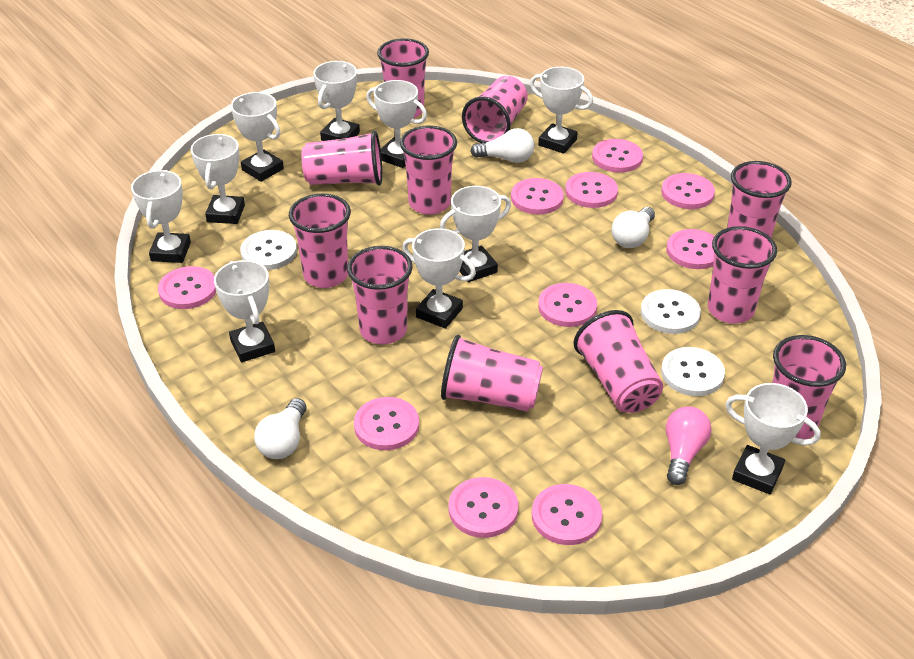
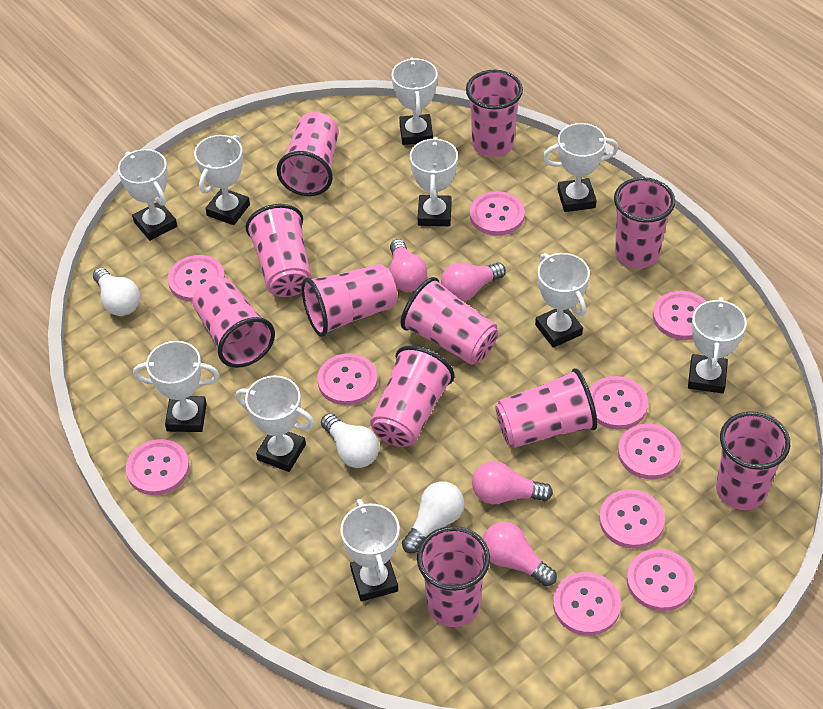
pink light bulb: [666,406,711,485] = 1 -> [389,239,427,292] [441,262,506,301] [472,461,553,504] [483,522,557,586] = 4
white button: [240,230,297,270] [641,289,701,334] [661,347,725,396] = 3 -> none = 0

